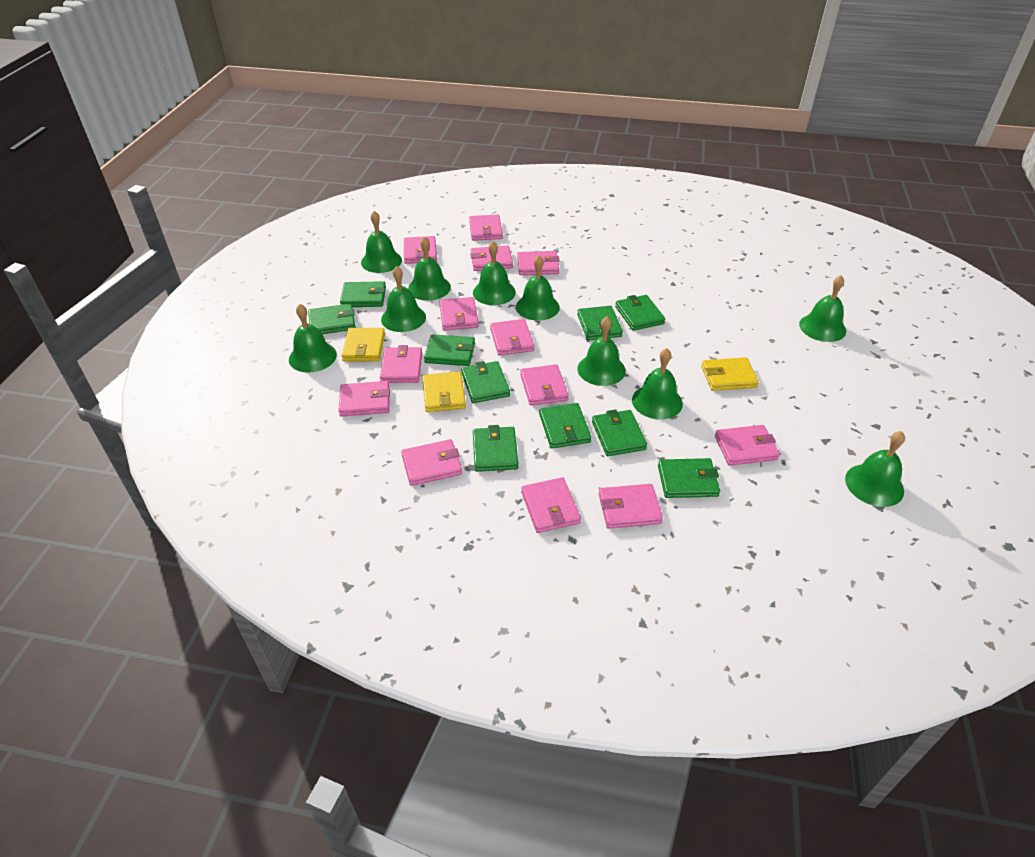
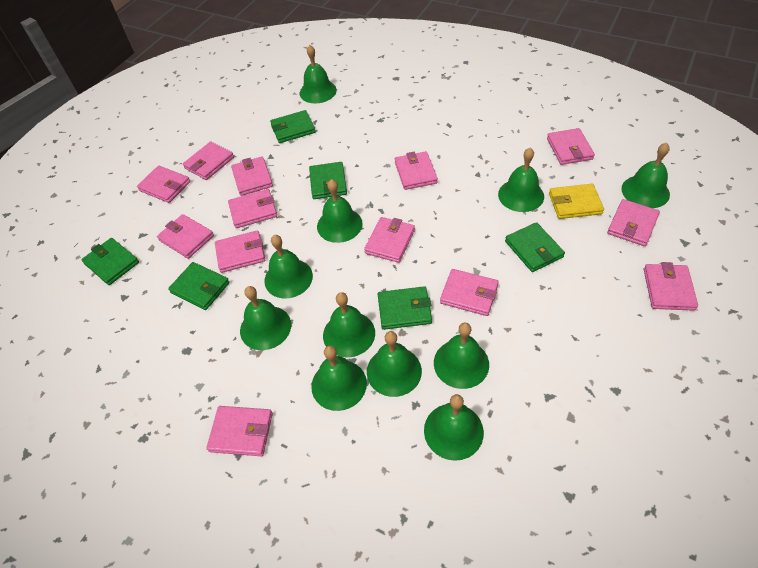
green bell: [289,304,337,373] [361,211,402,273] [381,266,426,332] [408,236,451,301] [473,241,516,305] [516,255,560,321] [577,317,626,386] [632,348,683,419] [799,275,846,342] [845,431,905,507] = 10 -> [240,286,291,350] [264,235,313,299] [300,45,337,103] [311,345,367,411] [317,179,363,243] [323,292,375,357] [367,331,422,397] [424,394,484,461] [434,322,489,389] [498,148,544,212] [621,143,670,208] = 11
green wallet: [308,304,355,334] [340,281,386,307] [424,334,475,366] [461,361,510,403] [473,425,518,472] [539,403,592,449] [577,306,623,341] [592,410,647,456] [615,295,665,331] [658,458,720,498] = 10 -> [81,238,139,285] [168,262,230,310] [270,110,315,143] [309,162,347,199] [378,286,432,330] [505,222,565,272] = 6
yellow wallet: [341,328,385,361] [422,371,466,412] [701,357,759,391] = 3 -> [549,184,604,219] = 1

